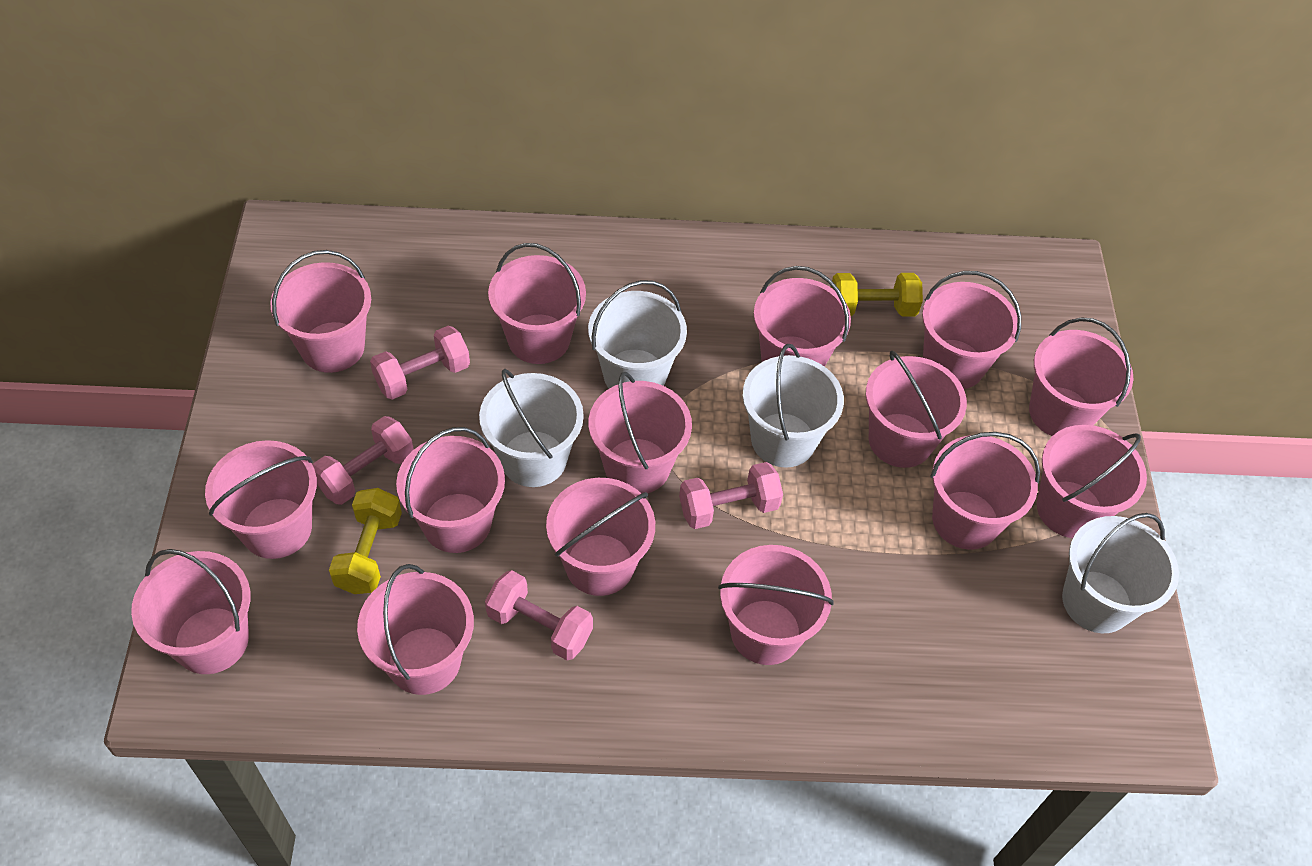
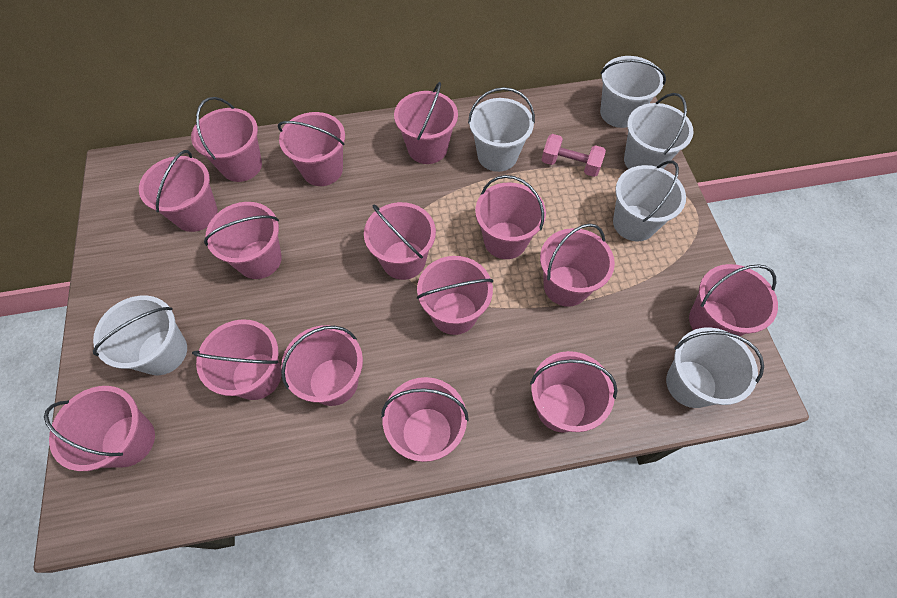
pink dumbbell: [312,416,414,505] [370,326,470,400] [485,570,593,660] [679,462,783,529] = 4 -> [542,134,606,177] = 1
white bucket: [479,369,584,487] [588,280,687,389] [743,344,844,468] [1062,513,1179,633] = 4 -> [93,296,187,375] [468,87,535,172] [600,56,666,128] [613,161,686,241] [624,93,693,169] [666,327,764,408] = 6
yellow dumbbell: [329,488,402,594] [831,273,923,317] = 2 -> none = 0

